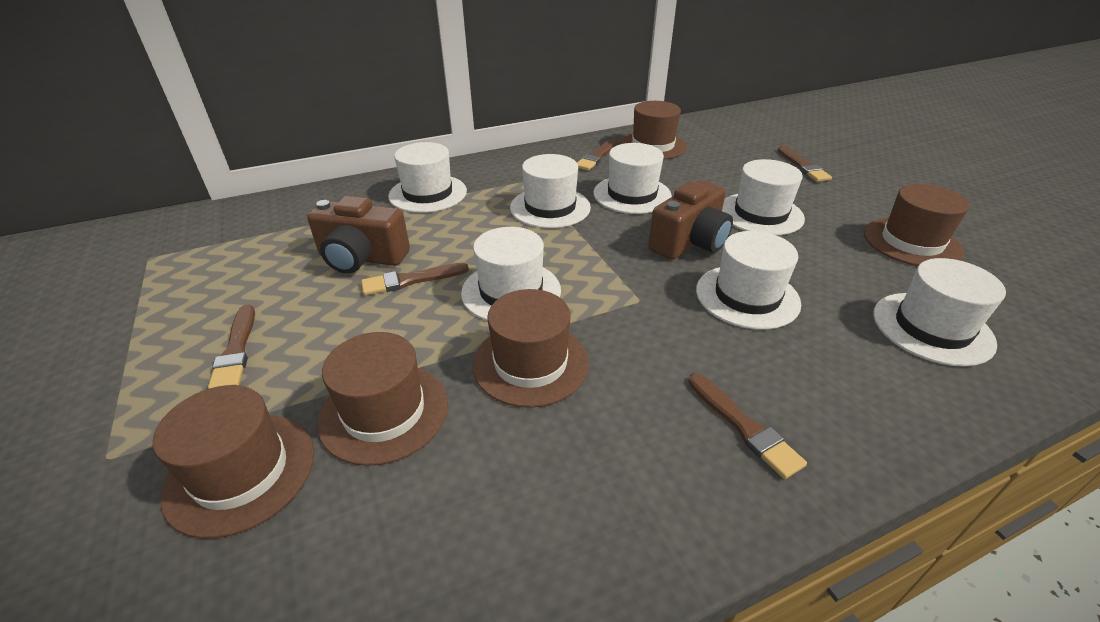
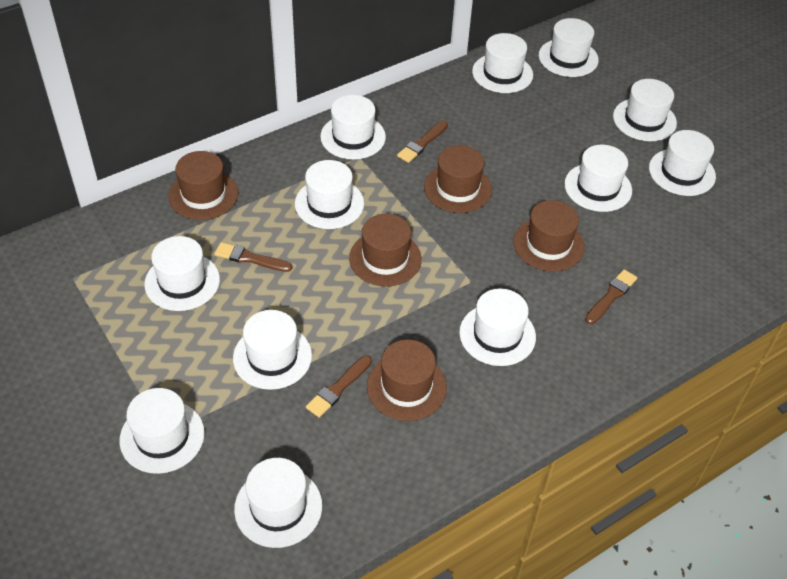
brown brush: [208,305,255,389] [361,263,469,295] [577,139,617,171] [688,373,807,479] [778,146,832,182] = 5 -> [214,242,292,272] [306,355,372,418] [397,121,448,163] [585,269,637,324] = 4
brown camera: [307,196,410,274] [648,180,733,260] = 2 -> none = 0
white hat: [388,142,467,213] [461,227,561,321] [510,154,591,228] [593,143,672,214] [696,231,801,330] [722,159,805,235] [873,258,1006,367] = 7 -> [119,388,205,474] [144,236,220,311] [233,310,312,390] [234,458,322,548] [295,160,364,229] [320,95,386,160] [459,288,536,366] [472,33,533,93] [539,18,599,77] [564,145,632,212] [613,79,677,141] [649,130,716,196] = 12

